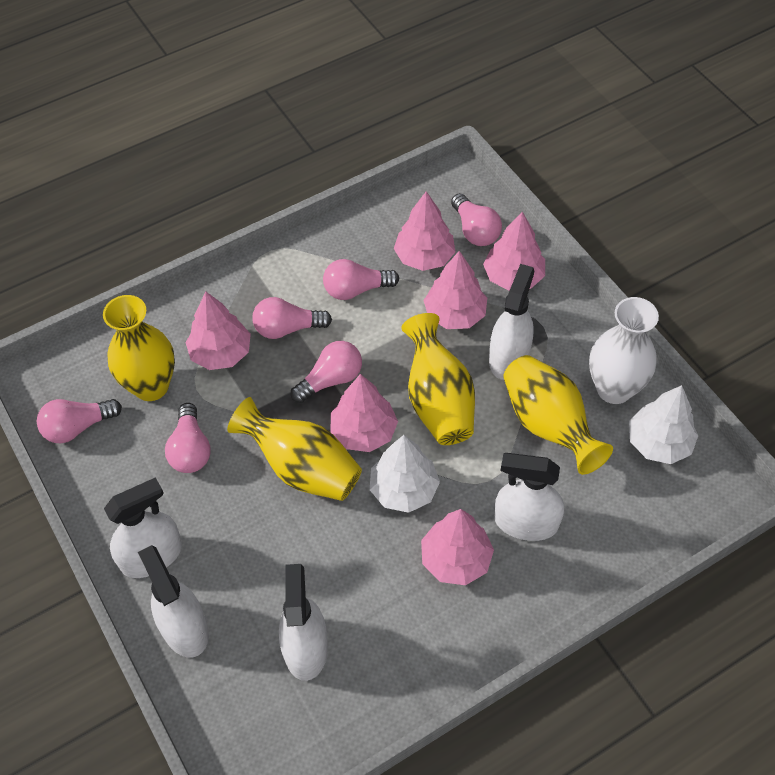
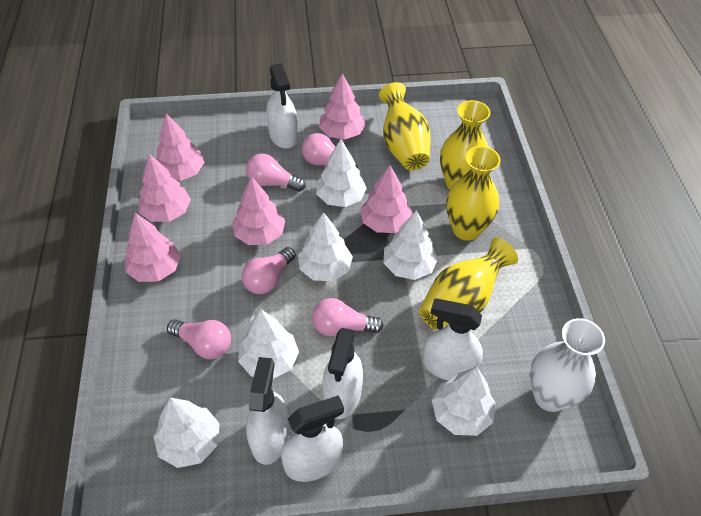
pink light bulb: [37,399,122,443] [165,403,211,473] [252,297,332,339] [291,341,362,403] [323,259,399,300] [451,193,502,246] = 6 -> [167,319,231,359] [242,247,296,294] [246,154,306,192] [302,133,358,168] [312,298,384,336] = 5
white tree: [370,435,440,513] [629,385,698,464] = 2 -> [153,398,220,468] [238,309,299,379] [298,212,353,281] [316,139,367,207] [384,210,438,280] [432,367,495,436] = 6

